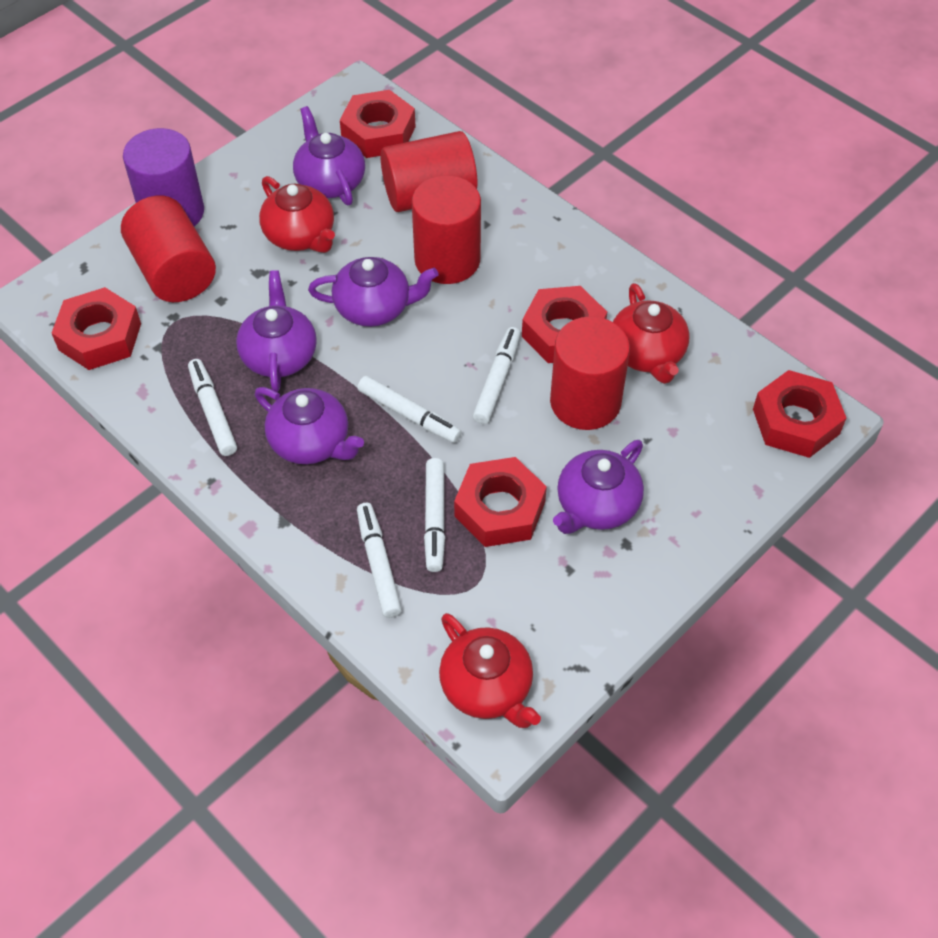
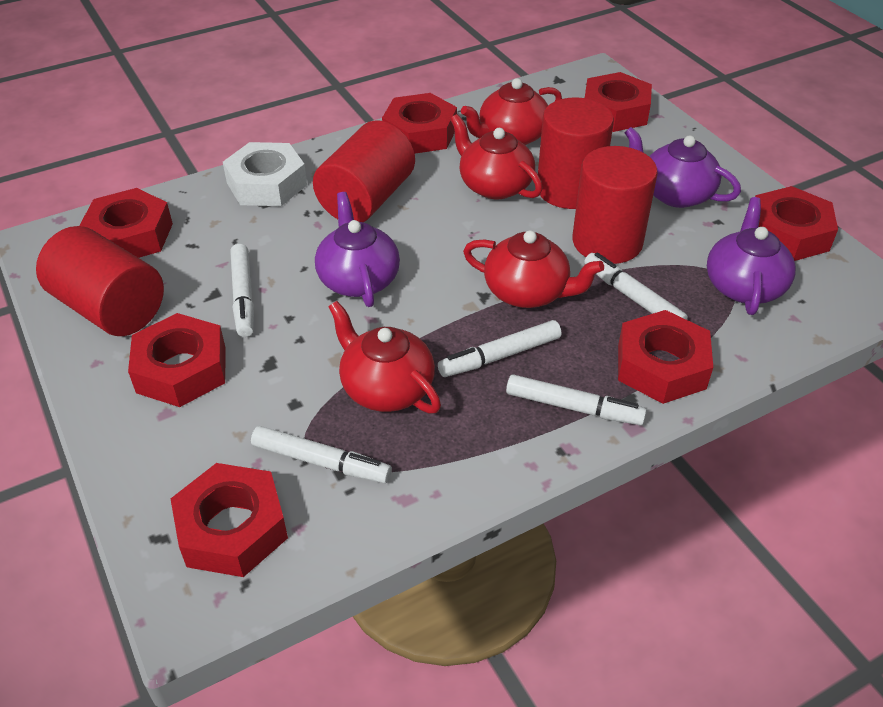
purple cylinder: [123,128,204,226] = 1 -> none = 0
purple teapot: [236,270,317,392] [255,387,364,464] [293,106,365,205] [308,257,438,327] [553,440,644,534] = 5 -> [315,192,400,307] [624,127,741,208] [707,197,796,315] = 3
red nut: [52,287,141,370] [340,90,416,158] [454,457,547,547] [522,286,607,363] [753,370,846,458] = 5 -> [79,188,173,258] [128,313,226,407] [171,463,288,577] [382,93,457,154] [585,72,652,132] [618,310,713,404] [755,186,838,261] = 7
red teapot: [259,176,335,253] [439,613,541,728] [613,283,689,384] = 3 -> [328,301,441,414] [450,114,543,200] [461,78,562,145] [463,230,604,308] = 4
white nut: none = 0 -> [223,142,307,206] = 1

